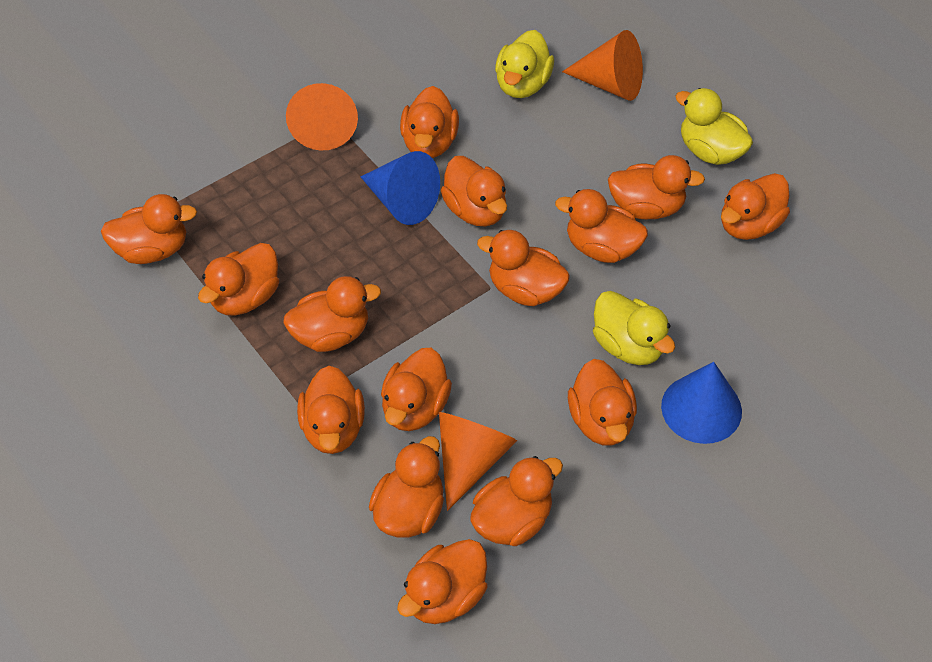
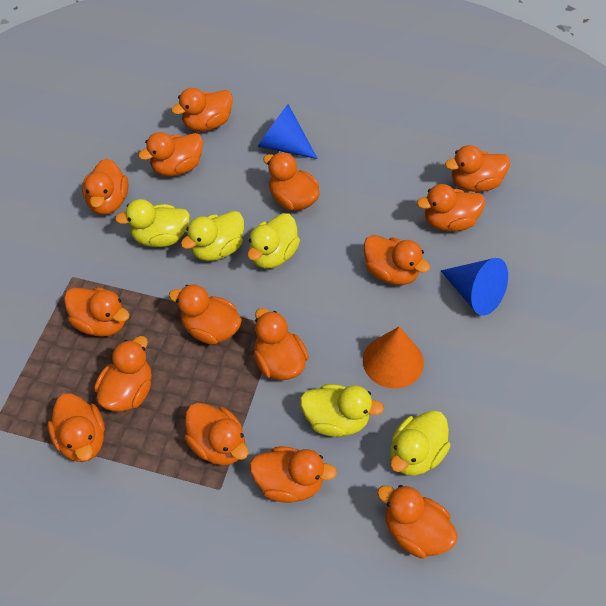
orange cone: [286,83,358,151] [439,412,517,511] [562,30,643,101] = 3 -> [363,327,424,389] = 1
yellow duck: [495,30,554,98] [593,291,675,365] [675,88,753,165] = 3 -> [115,199,190,247] [181,211,244,261] [247,213,300,269] [300,384,384,437] [390,410,451,476] = 5

